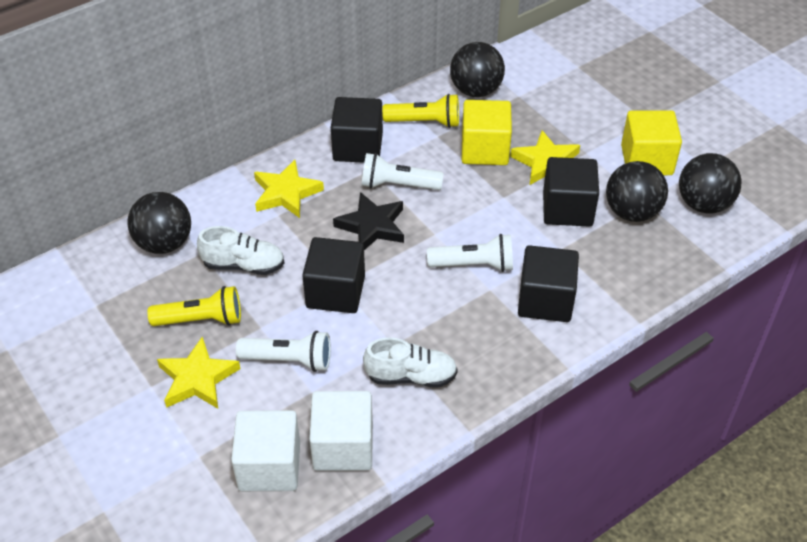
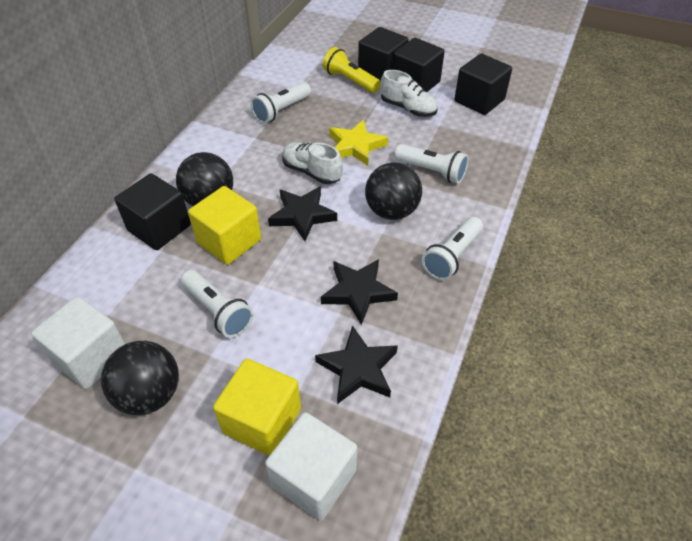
black ball: [128,192,191,254] [450,42,505,97] [606,161,668,222] [679,153,741,214] = 4 -> [101,341,179,415] [176,152,233,206] [365,162,422,220] = 3
black star: [333,192,404,250] = 1 -> [268,186,337,241] [315,325,398,404] [321,259,398,325] = 3
white flashlight: [236,331,331,372] [362,153,444,190] [427,234,513,272] = 3 -> [181,270,253,338] [251,82,311,123] [395,144,469,184] [422,217,483,280] = 4
yellow flashlight: [147,286,241,326] [382,94,459,128] = 2 -> [323,47,380,93] = 1
yellow star: [157,337,240,409] [254,160,324,218] [510,130,580,185] = 3 -> [329,120,388,166] = 1

